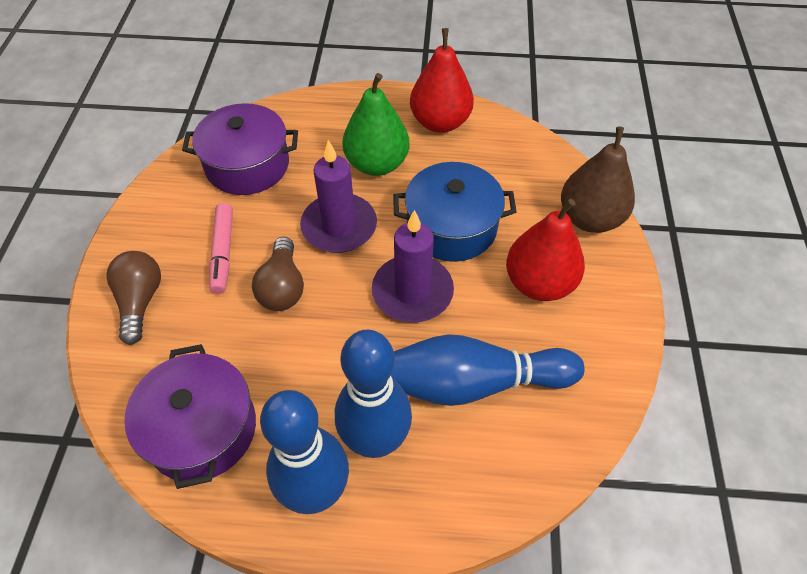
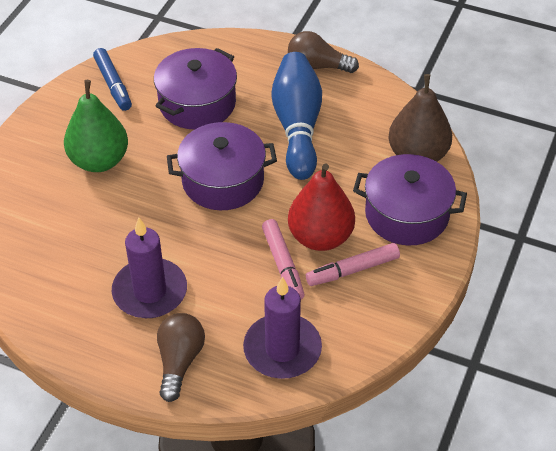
blue bowling pin: [260,390,349,514] [335,330,412,458] [391,334,585,406] = 3 -> [271,52,322,180] = 1
blue marker: none = 0 -> [93,48,132,111] = 1
blue pot: [393,162,517,262] = 1 -> none = 0
pink marker: [209,203,233,294] = 1 -> [262,219,305,300] [306,243,400,286] = 2
purple pot: [124,344,256,489] [182,103,298,195] = 2 -> [154,48,237,130] [167,122,277,210] [353,154,467,245] = 3
red pear: [410,28,474,133] [506,199,585,301] = 2 -> [288,163,355,251] = 1

